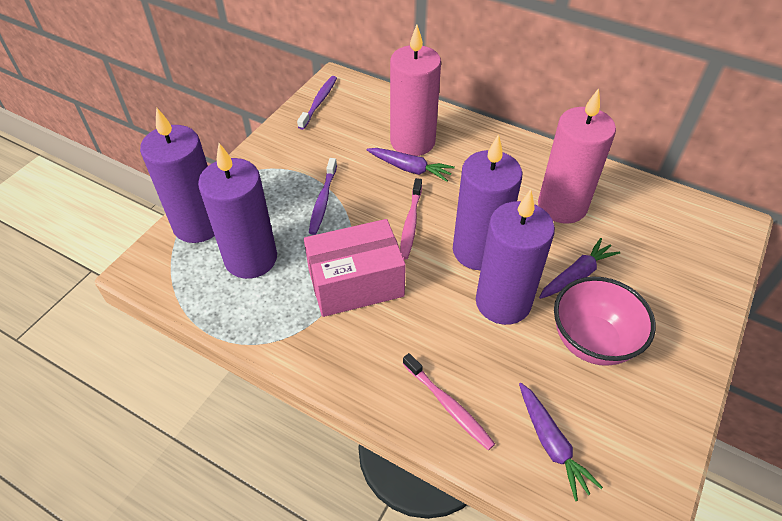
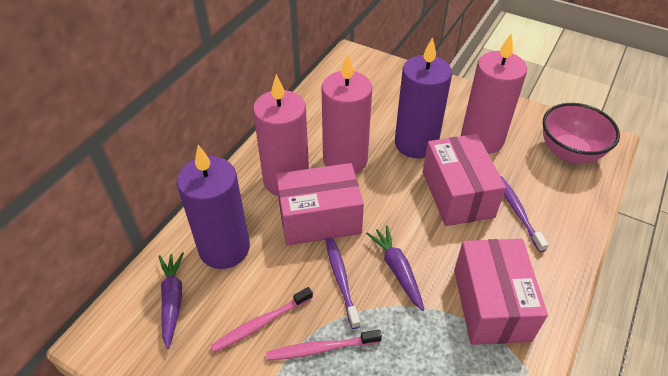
pink box: [304,219,406,317] = 1 -> [276,163,364,246] [423,134,506,226] [454,239,548,345] = 3
pink candle: [390,25,441,156] [538,88,616,224] = 2 -> [253,74,309,196] [322,54,372,174] [461,33,527,154] = 3
purple candle: [140,107,215,243] [198,143,277,279] [453,134,522,270] [476,189,555,325] = 4 -> [177,145,250,269] [395,37,452,159] = 2
purple carrot: [366,148,455,182] [519,383,603,501] [539,238,620,299] = 3 -> [159,252,184,349] [366,226,424,311] = 2

